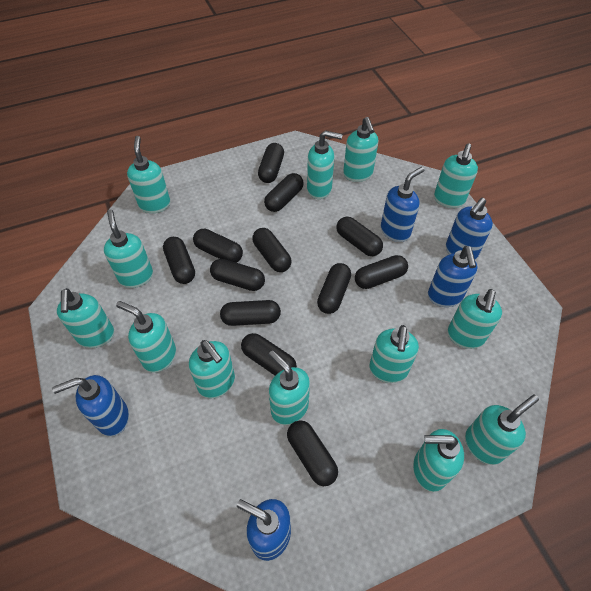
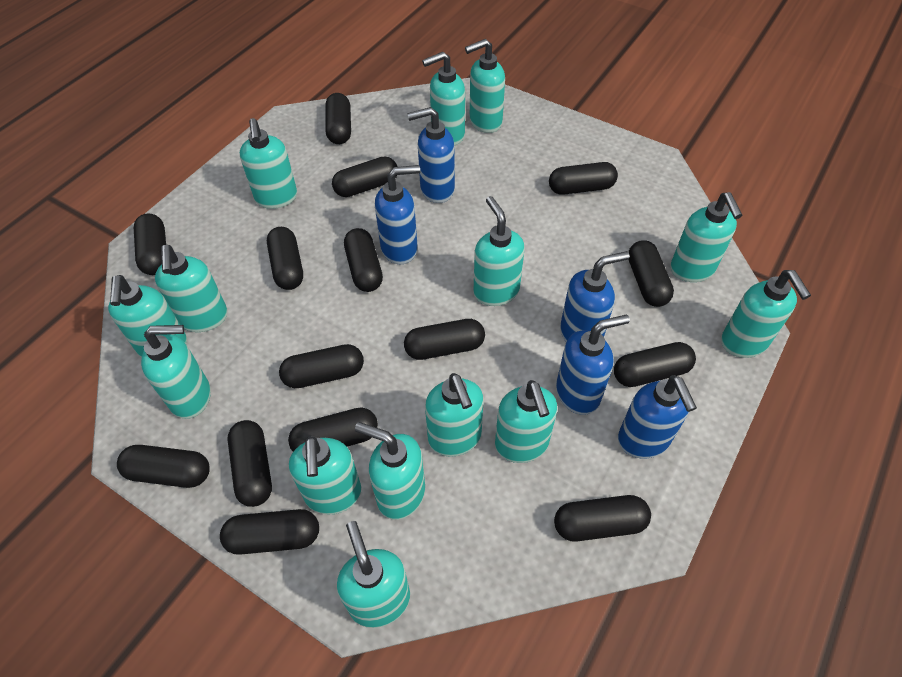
black capsule: [163,237,195,284] [193,229,243,262] [210,259,265,291] [220,300,281,326] [241,333,297,375] [252,228,292,272] [258,143,284,183] [264,173,304,212] [287,420,338,486] [317,263,351,314] [336,217,383,256] [355,255,408,289] = 12 -> [117,445,210,488] [134,213,166,275] [220,509,319,555] [228,420,272,507] [267,227,303,290] [279,344,364,388] [288,407,378,452] [325,93,351,144] [332,156,398,197] [344,228,383,292] [404,319,485,360] [549,162,618,195] [554,495,651,542] [614,342,696,387] [629,240,674,307] = 15
turquoise soap dispenser: [57,288,114,348] [104,209,153,288] [116,301,176,373] [127,136,170,213] [189,340,235,398] [269,350,310,425] [307,130,343,199] [343,117,378,182] [369,325,419,383] [413,429,464,492] [434,143,478,208] [447,289,502,349] [465,395,539,465] = 13 -> [108,275,187,357] [141,325,211,419] [155,245,228,332] [240,118,297,209] [289,436,361,514] [337,521,410,628] [355,422,425,520] [422,52,465,145] [425,373,484,457] [465,39,505,133] [473,196,525,306] [495,380,557,463] [670,192,742,282] [721,270,811,358] = 14

